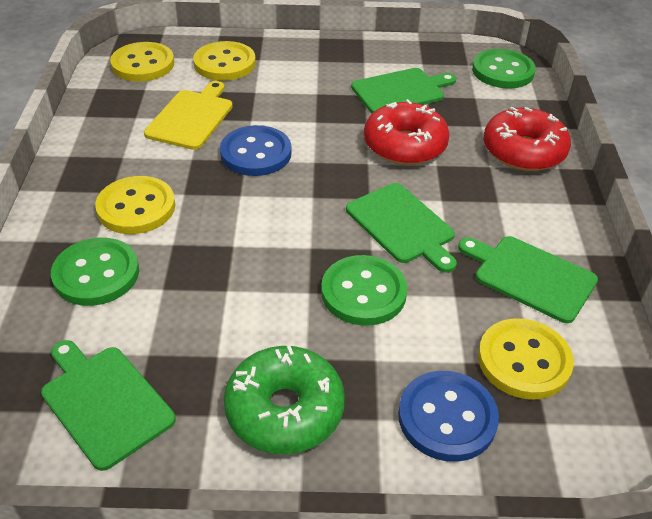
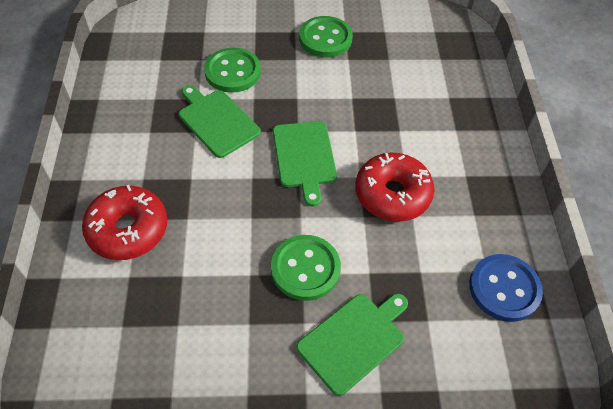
blue button: [220,125,291,176] [398,371,499,462] = 2 -> [469,254,543,322] = 1
green cutting board: [41,340,176,471] [346,183,457,273] [351,68,456,113] [458,236,598,323] = 4 -> [179,85,261,158] [273,121,337,207] [297,294,408,396] = 3
green donut: [224,346,345,454] = 1 -> none = 0
yellow button: [95,176,175,234] [110,42,174,82] [193,41,256,81] [478,318,574,400] = 4 -> none = 0
yellow cutting board: [144,81,233,150] = 1 -> none = 0

